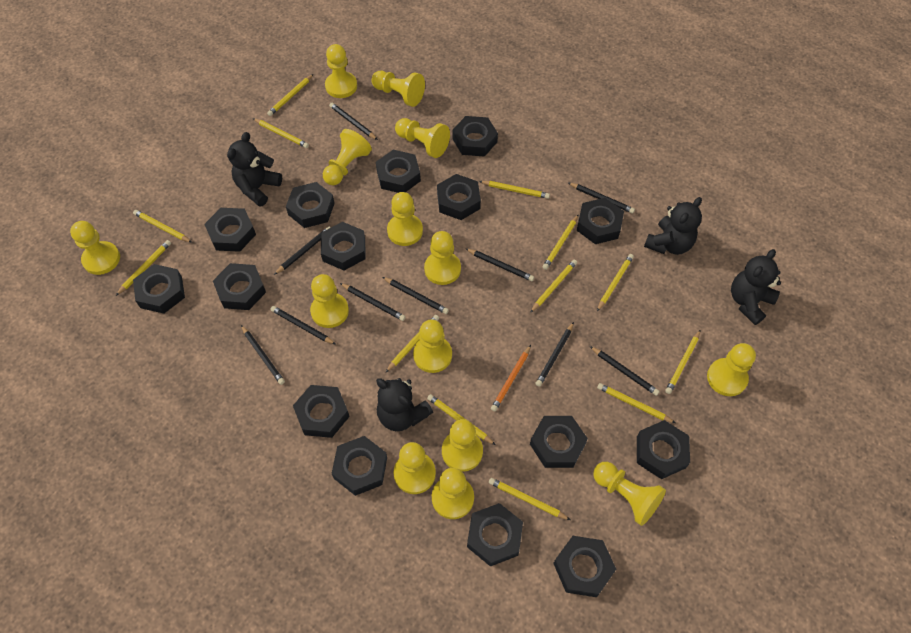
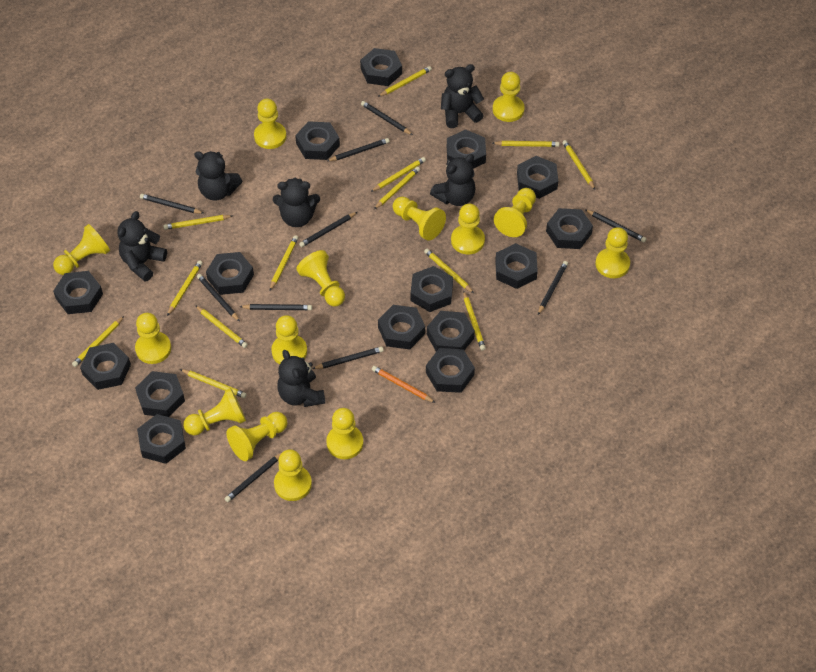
black teddy bear: [227,132,282,207] [376,378,433,431] [644,197,702,255] [731,249,781,325] = 4 -> [117,211,167,281] [194,151,242,201] [273,178,320,227] [277,350,325,407] [430,154,476,206] [441,64,484,128] = 6

